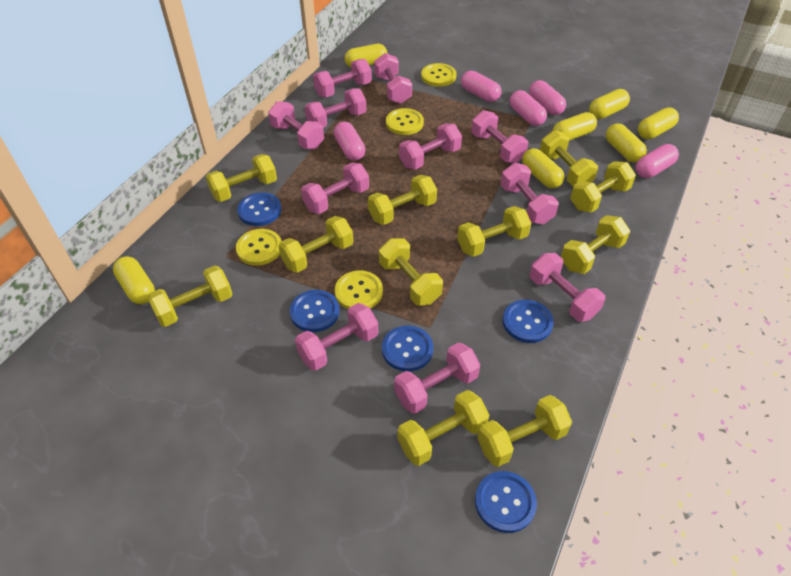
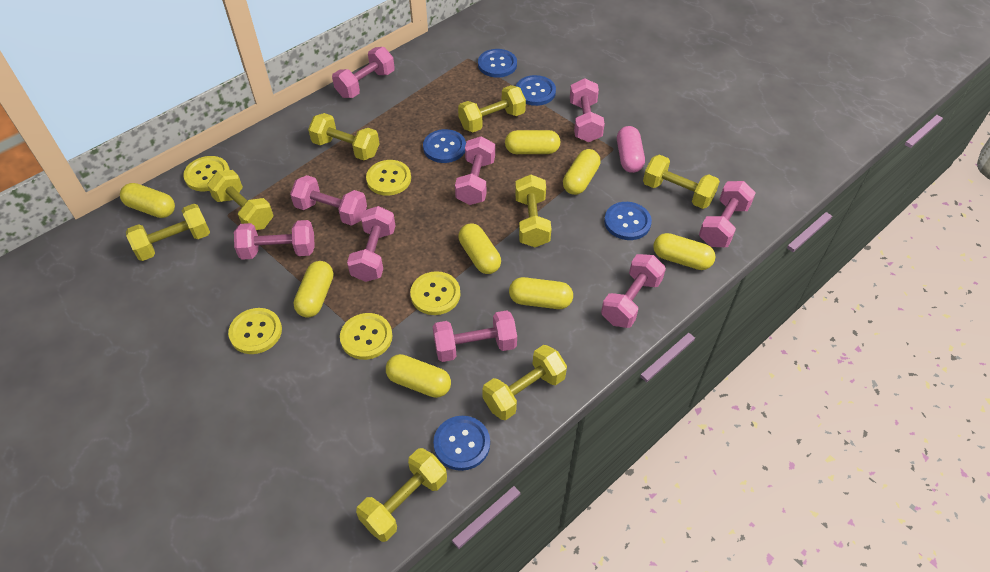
pink capsule: [334,122,365,161] [461,71,502,102] [510,90,547,126] [529,80,566,115] [636,144,679,178] = 5 -> [617,126,645,173] = 1
pink dumbbell: [268,101,324,149] [295,303,378,371] [301,163,369,214] [305,88,366,128] [313,59,372,97] [374,53,412,104] [394,342,480,414] [399,123,462,170] [471,110,528,163] [500,163,559,224] [530,253,605,322] = 11 -> [234,220,315,260] [290,175,367,226] [332,47,395,98] [347,206,395,282] [433,310,517,362] [455,136,495,205] [570,78,605,142] [601,254,666,328] [699,181,755,247] = 9
yellow button: [236,229,281,266] [335,270,383,309] [386,108,424,135] [421,63,456,87] = 4 -> [183,156,230,191] [228,308,282,354] [340,313,392,360] [366,160,411,196] [410,271,460,315] = 5
yellow capsule: [113,256,155,304] [344,44,387,68] [522,148,565,188] [553,112,597,141] [589,89,630,119] [606,123,647,163] [638,107,679,139] = 7 -> [120,183,175,218] [294,261,333,318] [386,354,451,398] [459,223,501,274] [505,130,560,154] [509,277,573,309] [563,149,601,195] [653,233,716,270] = 8
yellow dumbbell: [147,265,232,327] [206,154,277,202] [278,216,353,273] [368,175,437,225] [379,239,443,306] [398,390,489,466] [457,206,531,257] [477,395,572,467] [540,130,598,186] [561,215,630,274] [570,161,636,213] = 11 -> [126,204,210,261] [207,170,273,230] [308,113,379,160] [356,448,447,542] [458,85,526,132] [482,345,567,420] [515,174,551,247] [643,154,720,209] = 8

